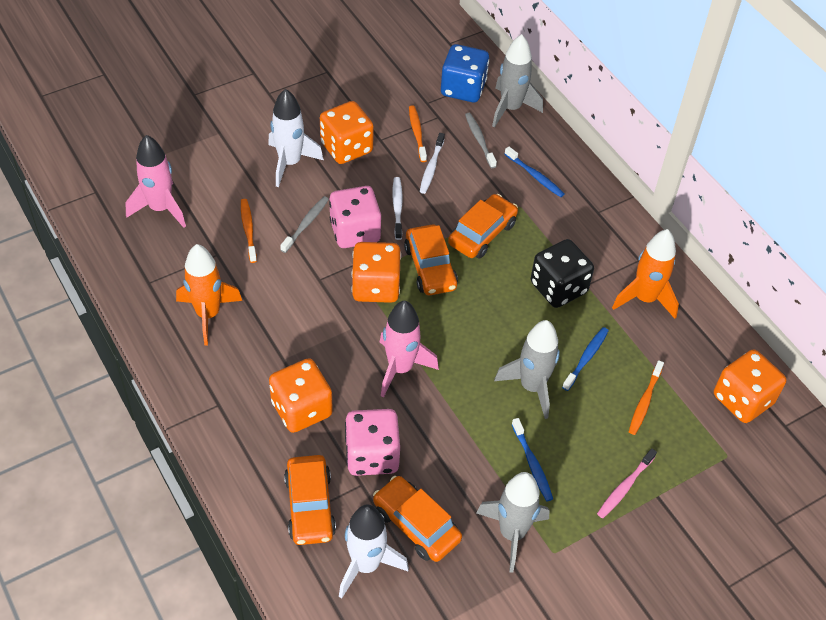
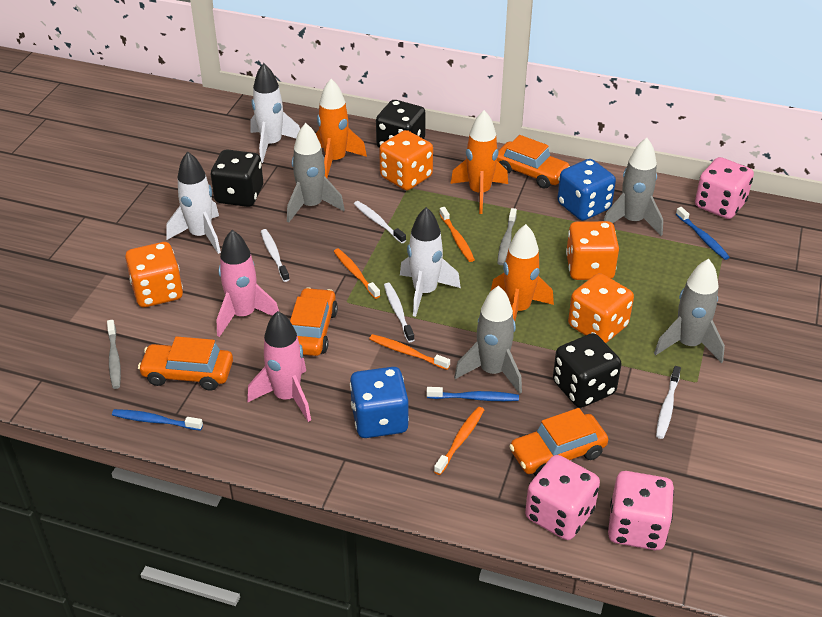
black dice: [531,239,594,308] = 1 -> [211,149,263,207] [376,100,426,148] [553,333,622,408] = 3
blue dice: [441,44,489,102] = 1 -> [350,367,409,438] [557,159,616,221] = 2
grey rocket: [476,472,549,573] [492,34,543,128] [494,320,560,419] = 3 -> [287,123,345,223] [454,286,522,394] [604,138,663,236] [654,259,725,363] = 4
orange rocket: [176,244,242,346] [612,229,679,319] = 2 -> [315,79,367,178] [450,110,508,214] [490,224,554,321] = 3
orange toothbrush: [241,199,257,263] [409,105,427,162] [629,360,664,435] = 3 -> [334,249,380,299] [369,334,450,370] [434,407,484,475] [439,207,475,262] = 4
pink dice: [329,186,381,248] [345,409,400,476] = 2 -> [525,455,600,540] [608,471,674,550] [695,157,754,219] = 3
pink toothbrush: [597,448,657,518] = 1 -> none = 0
white rocket: [268,89,324,187] [339,505,409,599] = 2 -> [166,151,221,254] [250,63,300,163] [400,207,461,317] = 3
white toothbrush: [392,177,403,240] [420,133,445,194] = 2 -> [261,229,290,282] [354,201,406,243] [384,283,414,342] [656,366,681,439] = 4

